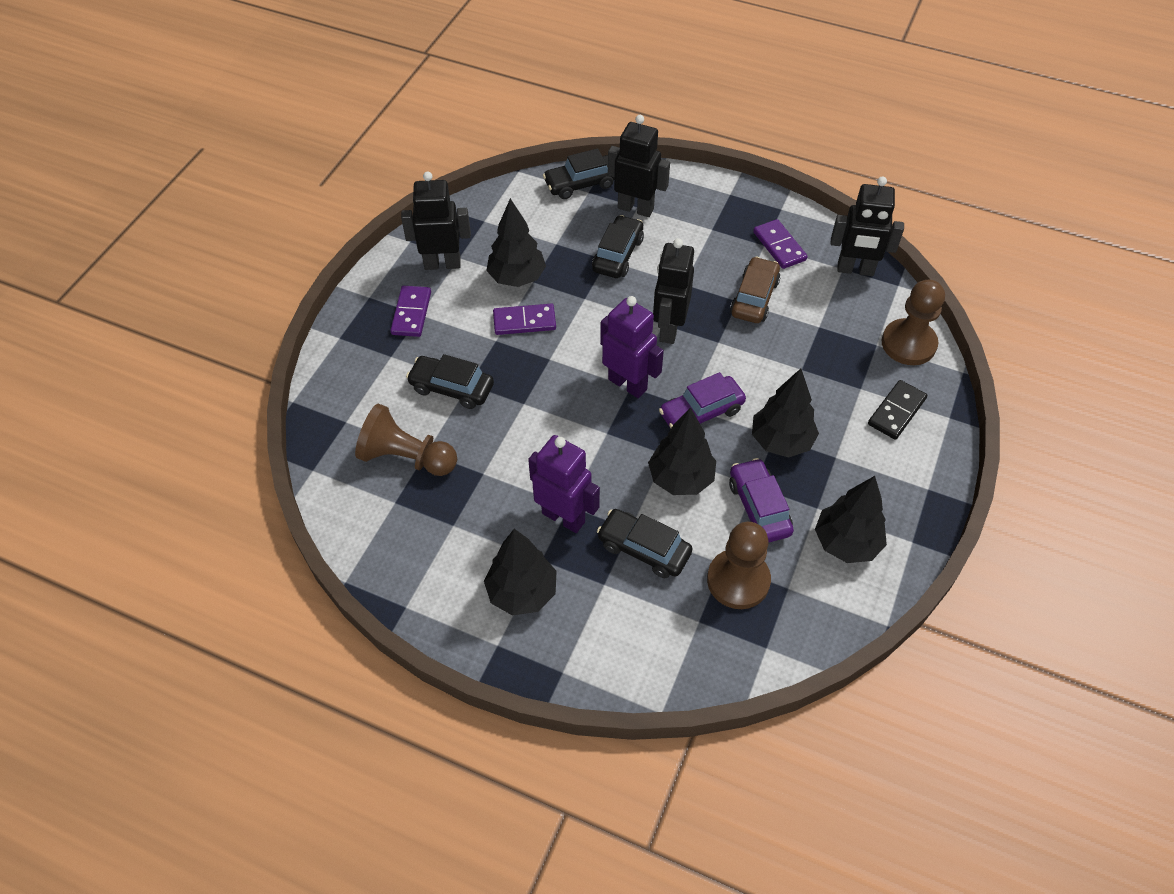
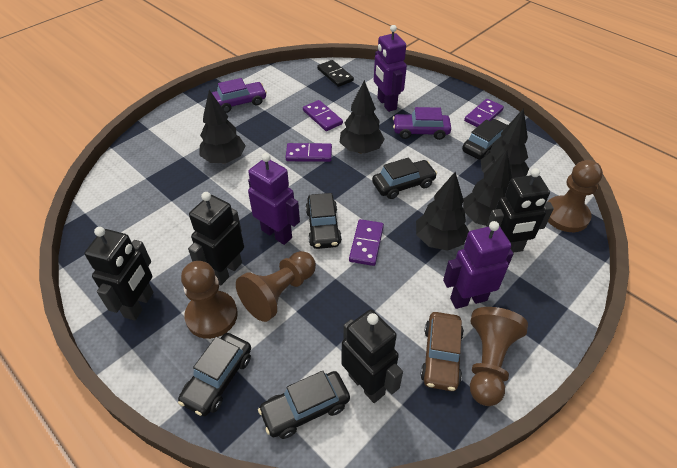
black car: [406,354,494,409] [543,148,614,199] [592,215,644,278] [597,509,693,578] = 4 -> [178,333,251,416] [258,371,350,439] [305,193,342,249] [372,157,437,199] [462,119,508,160] = 5
brown pawn: [355,404,457,476] [707,522,771,609] [882,279,945,365] = 3 -> [181,261,238,339] [236,251,316,322] [470,307,528,406] [548,160,603,232] = 4
purple domino: [390,286,431,337] [493,304,556,335] [753,219,808,269] = 3 -> [286,143,332,162] [303,100,343,131] [349,219,384,266] [464,99,504,127] = 4
purple robot: [528,435,600,533] [600,296,664,398] = 2 -> [248,153,300,245] [374,25,407,112] [443,221,514,309] = 3

